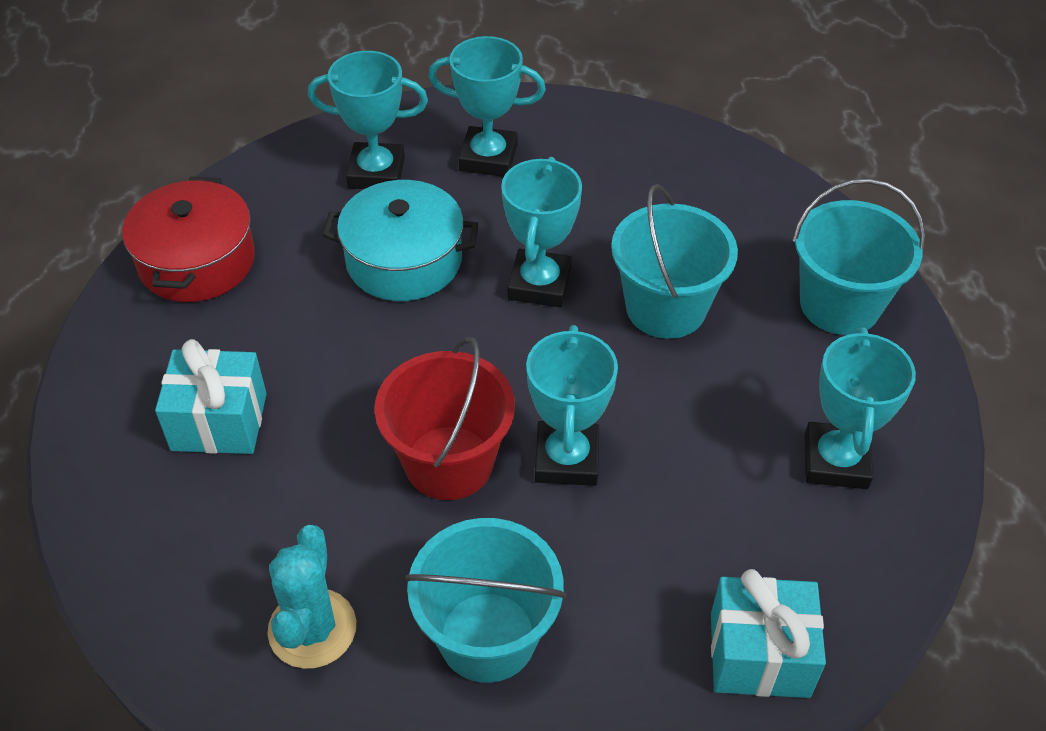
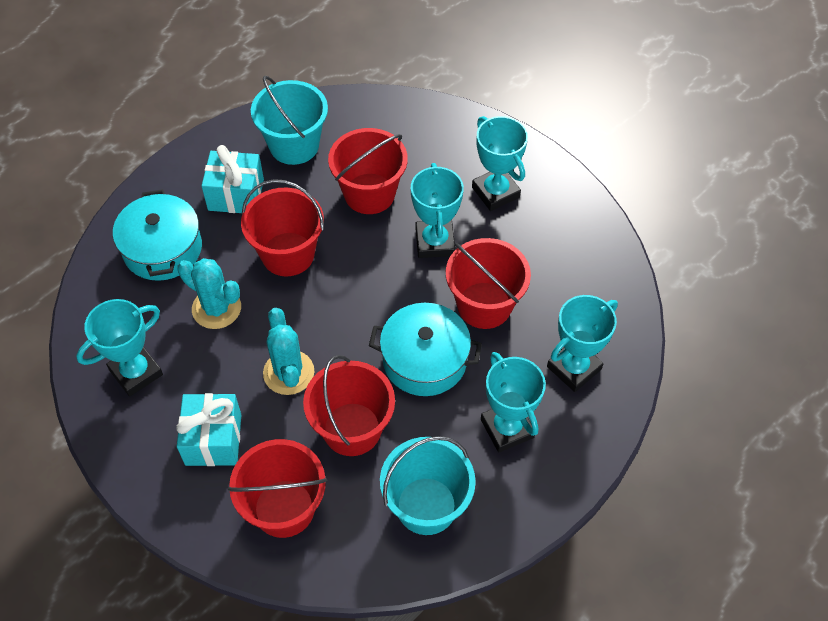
red bucket: [375,337,515,500] = 1 -> [228,439,327,538] [241,179,324,276] [303,355,395,456] [328,128,408,214] [446,238,531,329] = 5
red pot: [122,177,255,302] = 1 -> none = 0
turquoise bucket: [405,518,566,683] [611,184,738,339] [792,178,925,335] = 3 -> [251,76,328,165] [380,436,476,535] = 2
turquoise cactus: [267,525,356,669] = 1 -> [177,258,241,329] [263,308,314,395] = 2
turquoise pot: [323,180,479,301] = 1 -> [113,189,202,281] [369,303,482,396] = 2

